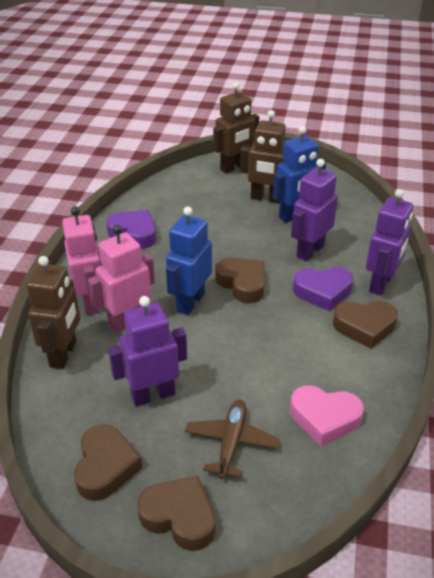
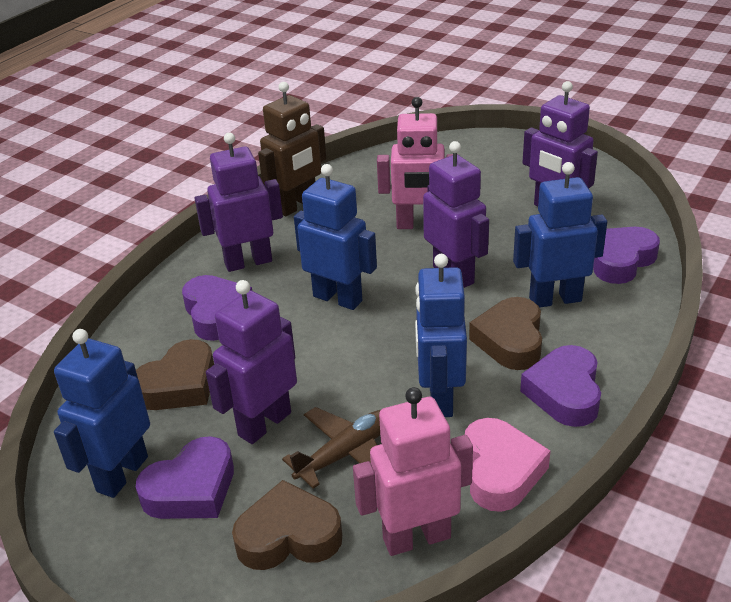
blue robot: [166,206,212,315] [273,126,326,223] = 2 -> [54,329,150,498] [294,164,377,310] [415,254,467,417] [513,162,607,308] = 4
brown heart: [74,424,142,501] [138,476,215,551] [215,257,265,303] [333,301,398,349] = 4 -> [136,339,214,410] [232,480,342,570] [469,297,542,370] = 3
brown robot: [26,256,80,369] [213,82,259,174] [240,110,286,204] = 3 -> [258,82,326,216] = 1
purple heart: [106,210,156,249] [293,267,353,311] = 2 -> [136,436,234,519] [182,275,252,341] [520,345,601,427] [593,227,660,284] = 4
purple robot: [108,296,187,407] [291,159,338,261] [366,189,413,296] = 3 -> [194,133,283,272] [206,280,297,444] [423,141,489,288] [522,81,598,206] = 4

